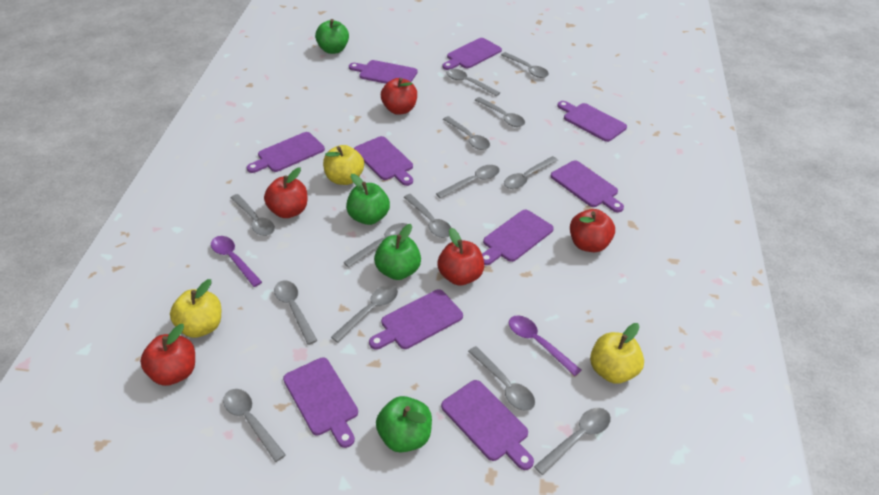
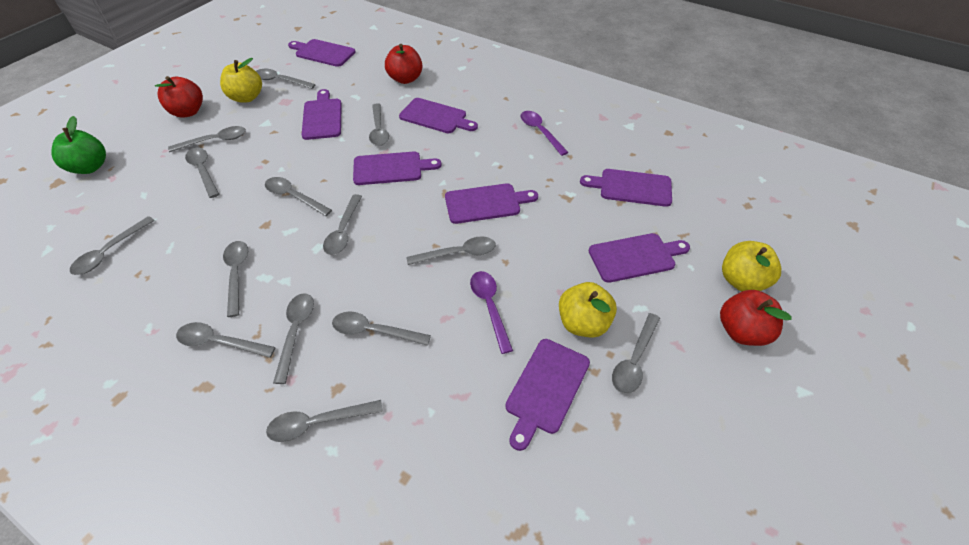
green apple: [315,19,349,54] [346,174,390,225] [374,224,421,280] [376,396,432,453] = 4 -> [52,116,106,174] = 1
purple cutting board: [247,132,325,173] [283,358,358,448] [349,60,418,84] [354,136,413,186] [369,289,463,350] [441,380,534,470] [442,38,502,70] [482,210,554,265] [551,160,624,212] [557,101,627,142] = 10 -> [288,39,356,67] [302,89,342,140] [353,152,442,185] [399,98,478,133] [445,183,538,224] [505,339,590,451] [580,169,672,207] [589,233,690,283] = 8
red apple: [140,324,195,386] [264,168,307,218] [381,78,417,115] [437,228,484,286] [570,209,615,252] = 5 -> [155,76,203,118] [385,44,422,84] [720,290,792,346] = 3

